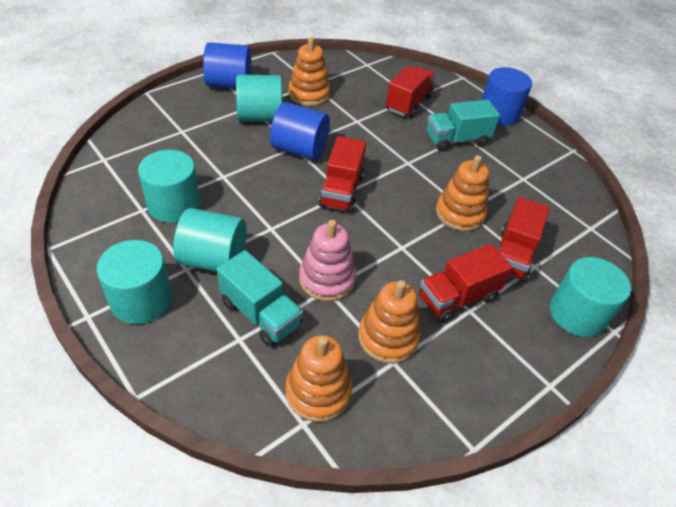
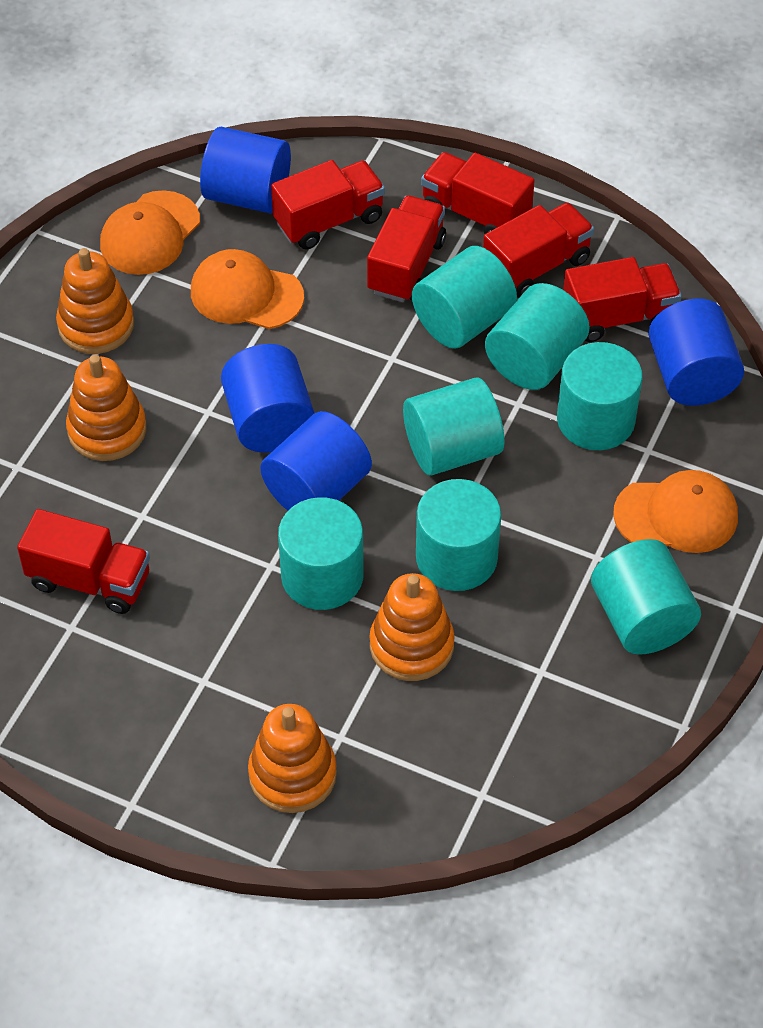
blue cylinder: [203,42,251,89] [270,102,330,160] [482,67,532,126] = 3 -> [200,127,291,213] [221,344,314,453] [260,411,372,511] [649,299,744,406] = 4
orange cap: none = 0 -> [100,190,200,275] [191,249,304,329] [613,470,738,553] = 3
pink stacking toy: [299,220,356,301] = 1 -> none = 0
red truck: [318,136,366,213] [386,66,436,118] [419,244,512,323] [499,197,550,282] = 4 -> [17,509,150,614] [271,160,385,249] [367,196,446,302] [421,152,535,234] [483,202,594,298] [563,257,682,342] = 6
turquoise cylinder: [97,240,172,324] [138,150,200,223] [173,208,247,272] [236,75,282,121] [550,257,631,337] = 5 -> [278,497,364,610] [403,378,504,475] [412,246,517,349] [416,479,501,591] [485,283,590,390] [557,342,643,450] [591,539,701,655] = 7
turquoise truck: [217,250,303,347] [427,99,500,152] = 2 -> none = 0

